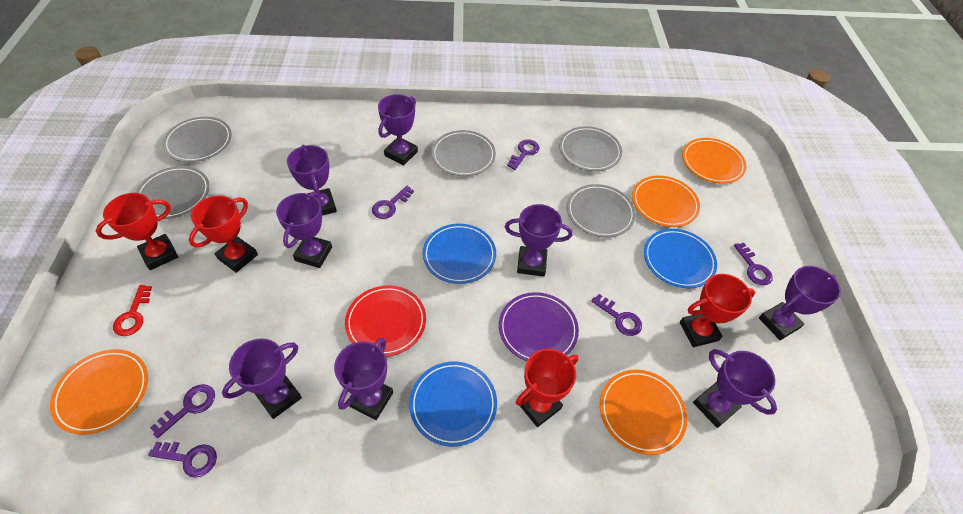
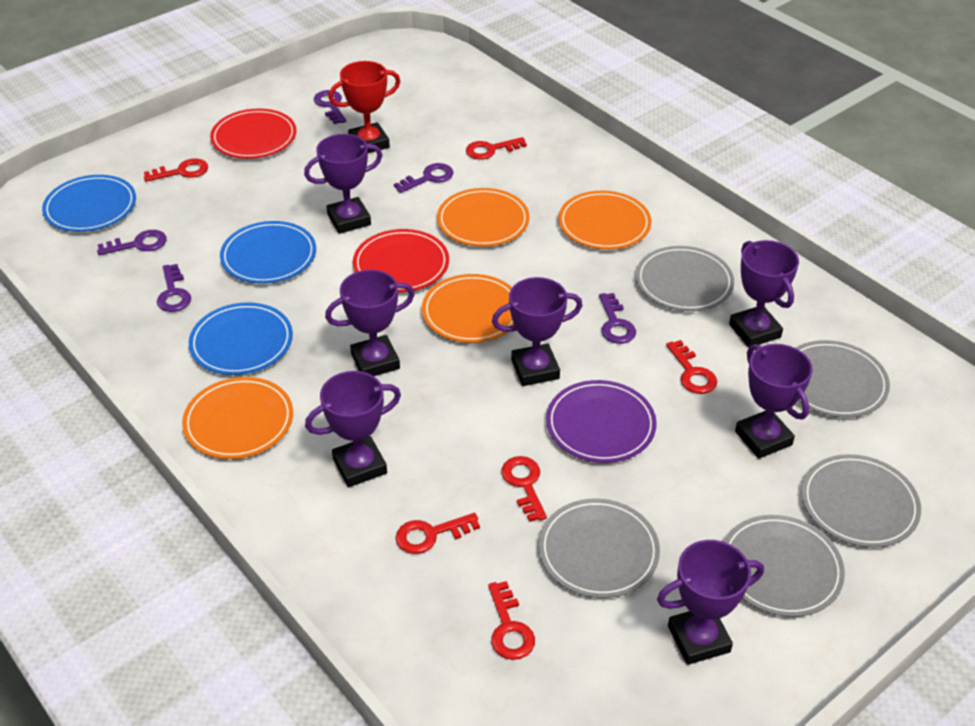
purple key: [148,442,217,478] [150,384,215,438] [372,186,414,219] [507,139,539,170] [591,294,642,336] [734,243,773,285] = 6 -> [97,230,167,255] [157,264,191,312] [314,90,346,124] [394,163,453,193] [599,293,636,344] = 5
purple trophy: [222,338,302,419] [276,192,332,268] [287,145,337,216] [334,338,393,420] [378,94,418,165] [505,204,573,277] [693,349,777,428] [759,266,841,340] = 8 -> [304,134,383,234] [305,371,401,487] [325,270,415,376] [492,277,583,386] [657,540,764,665] [729,240,799,348] [735,344,813,459] = 7
red key: [113,285,152,336] = 1 -> [144,158,208,182] [396,513,480,554] [466,137,527,160] [488,581,535,660] [501,456,547,522] [666,340,717,394] = 6
red plate: [345,285,426,357] = 1 -> [210,108,297,159] [353,229,449,292] = 2
red trophy: [96,193,178,270] [189,195,258,273] [516,349,579,427] [680,274,755,347] = 4 -> [328,61,401,153] = 1

